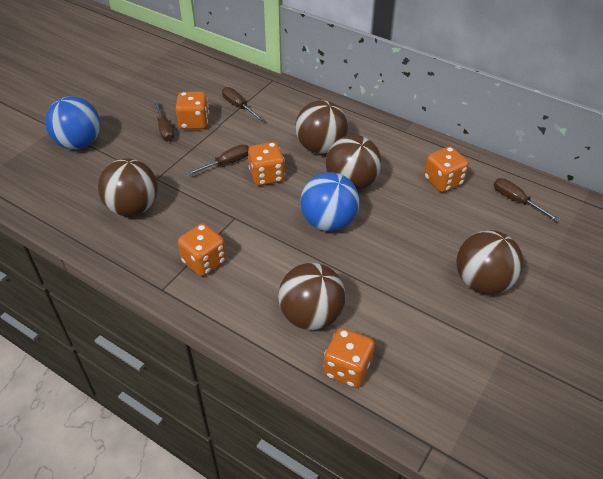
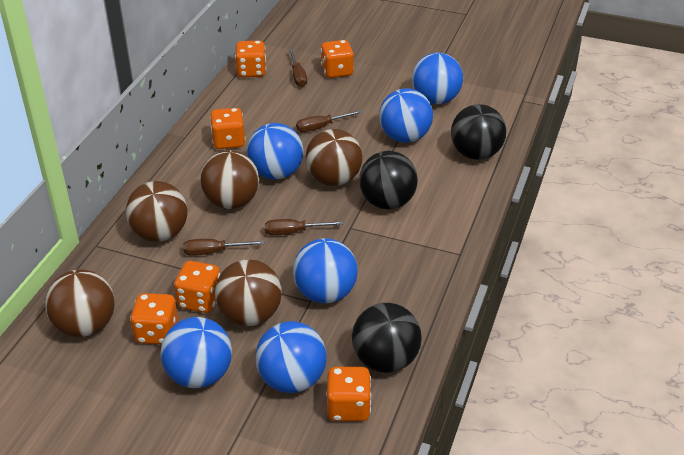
black ball: none = 0 -> [352,303,422,373] [359,151,418,209] [451,104,506,160] = 3
blue ball: [45,97,100,150] [300,172,359,231] = 2 -> [161,317,232,388] [247,123,304,180] [255,321,326,393] [293,238,358,303] [379,88,433,143] [412,52,463,104] = 6
orange dice: [175,92,209,129] [178,223,226,276] [248,142,285,186] [324,328,375,388] [424,146,469,192] = 5 -> [130,293,178,344] [174,261,220,313] [210,108,246,149] [235,40,266,77] [321,40,354,78] [326,367,371,421] = 6

